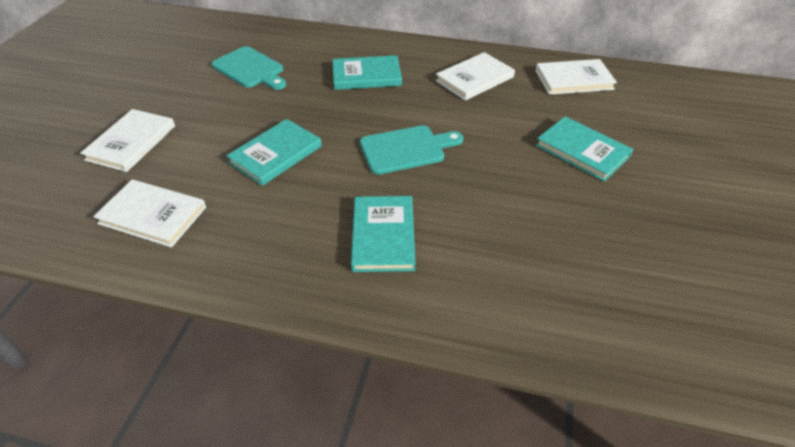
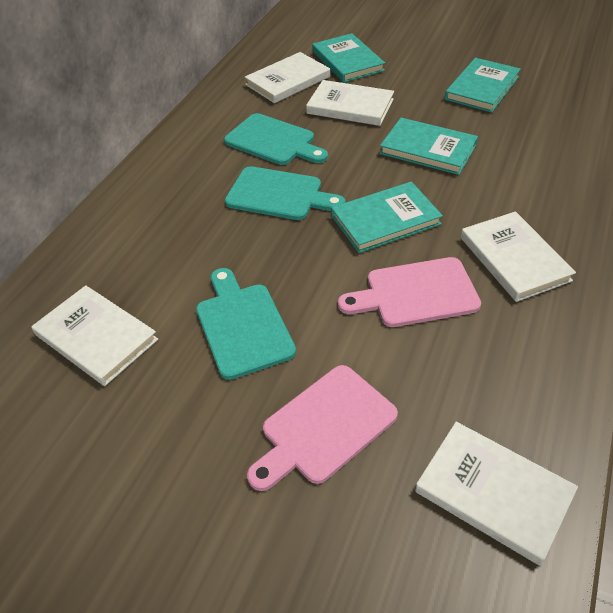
pink cutting board: none = 0 -> [247,365,398,491] [338,257,481,327] = 2
turquoise cutting board: [212,46,286,90] [360,125,463,175] = 2 -> [196,268,296,380] [224,113,328,165] [225,166,345,220] = 3
white book: [80,109,175,172] [93,179,206,248] [436,52,515,101] [535,59,617,95] = 4 -> [31,285,158,386] [245,52,330,103] [306,80,394,126] [415,422,578,565] [461,211,576,302] = 5

